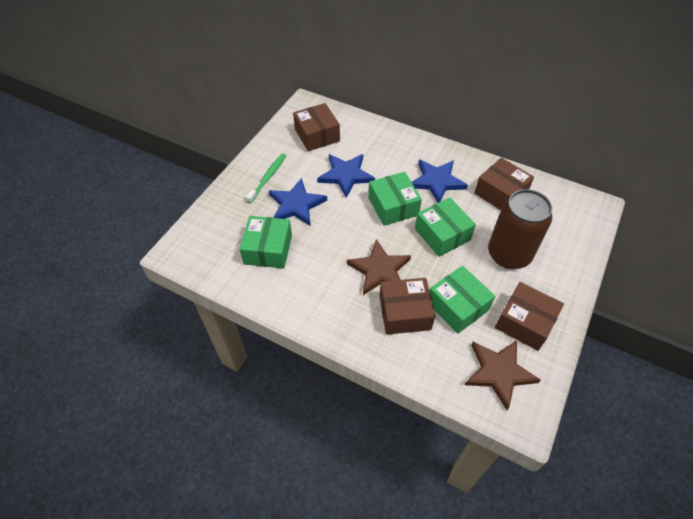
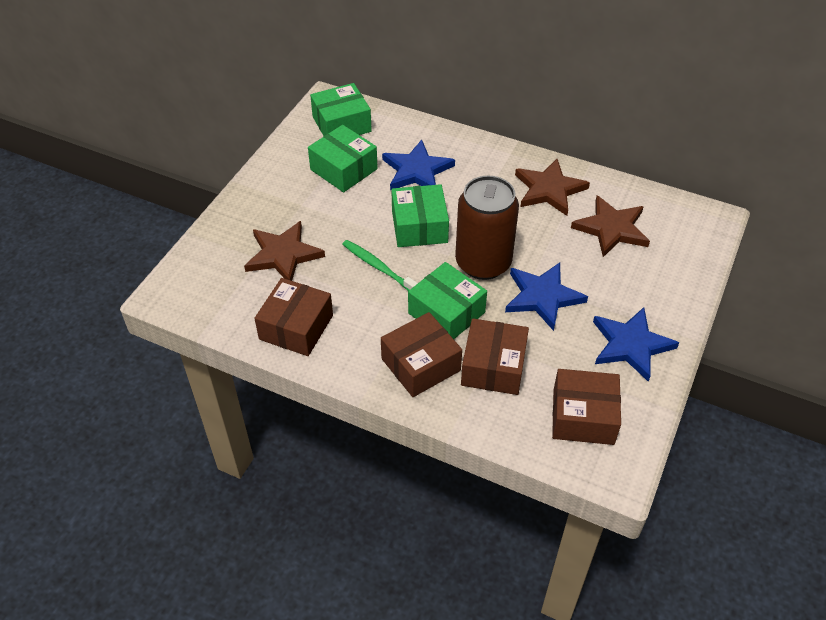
brown star: [347,239,411,295] [465,340,541,410] = 2 -> [244,221,325,281] [515,159,590,216] [571,195,650,257] = 3

